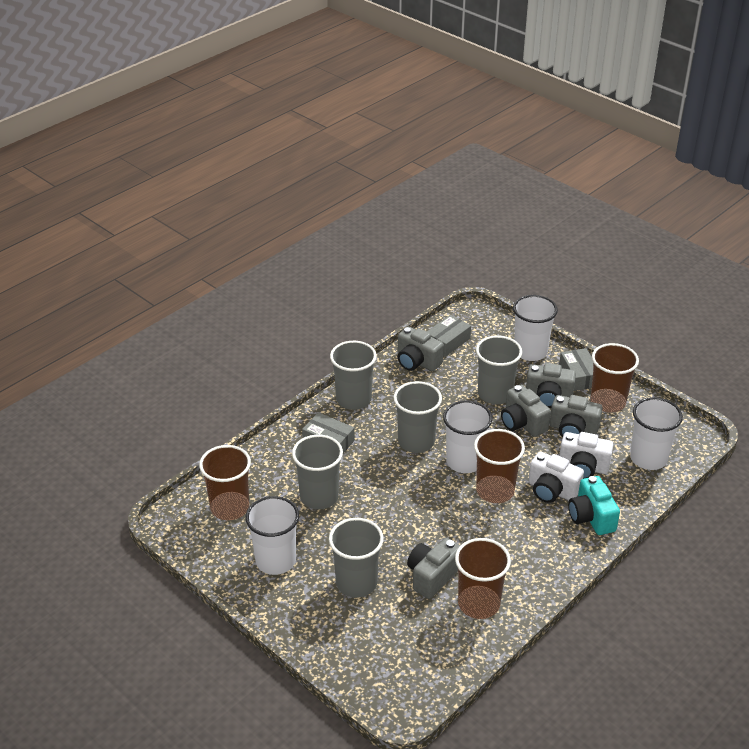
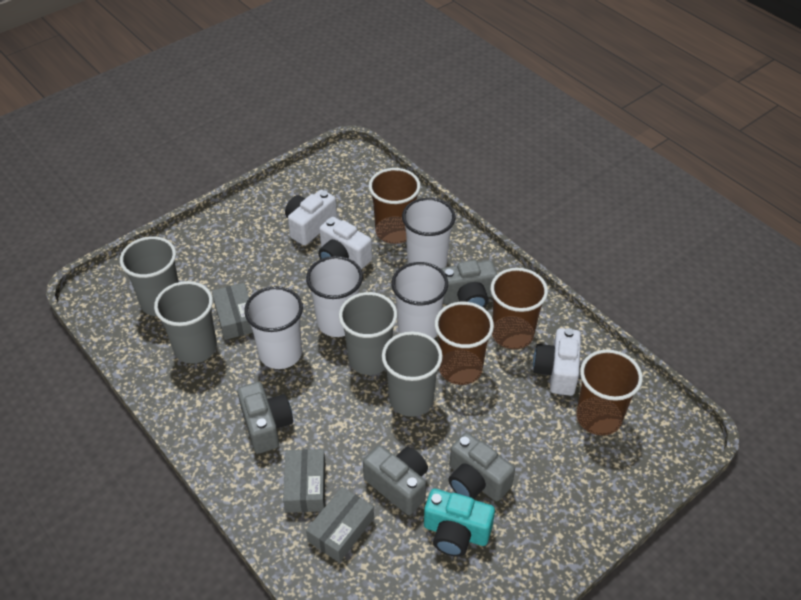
grey camera: [398,327,444,371] [407,538,460,599] [501,385,551,437] [526,363,576,408] [549,395,603,437] = 5 -> [237,382,293,454] [363,445,428,515] [441,260,497,308] [448,432,515,501] = 4
grey cup: [292,435,343,509] [329,518,384,598] [330,341,377,410] [393,381,442,453] [476,336,522,404] = 5 -> [120,236,179,316] [154,281,217,364] [339,292,397,375] [382,332,443,417] = 4
white camera: [528,452,584,503] [559,432,613,479] = 2 -> [285,190,337,245] [318,217,372,270] [533,328,581,396] = 3

